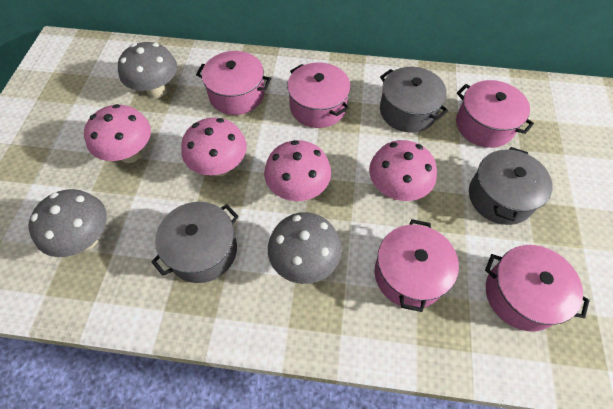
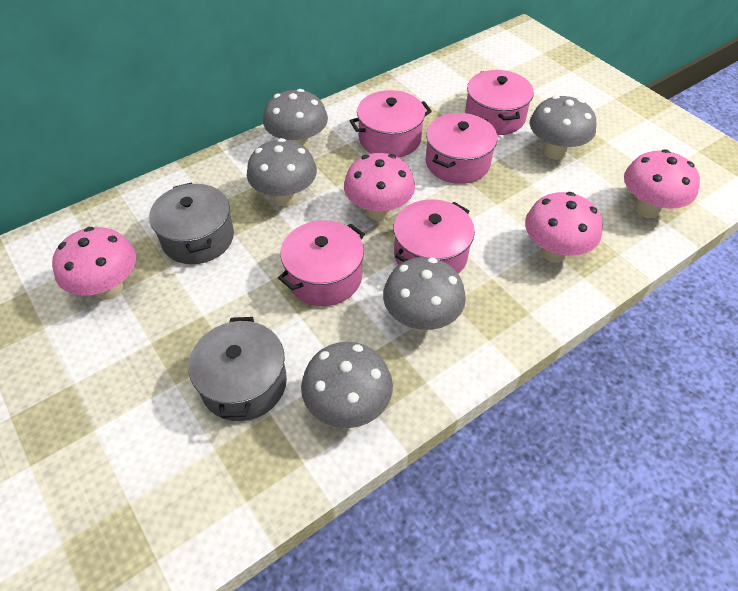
grey mushroom: [29,189,107,257] [118,42,177,98] [268,212,342,284] = 3 -> [247,138,317,206] [263,89,328,149] [301,342,393,428] [383,257,466,332] [530,95,596,160] = 5
grey pot: [151,202,239,283] [380,67,448,133] [469,147,553,225] = 3 -> [149,182,234,264] [188,317,287,421] = 2

